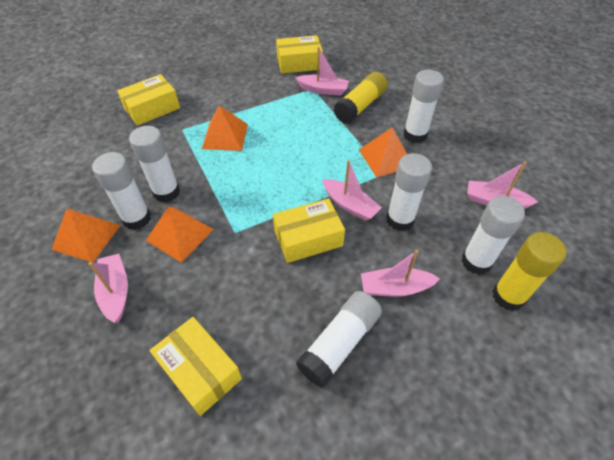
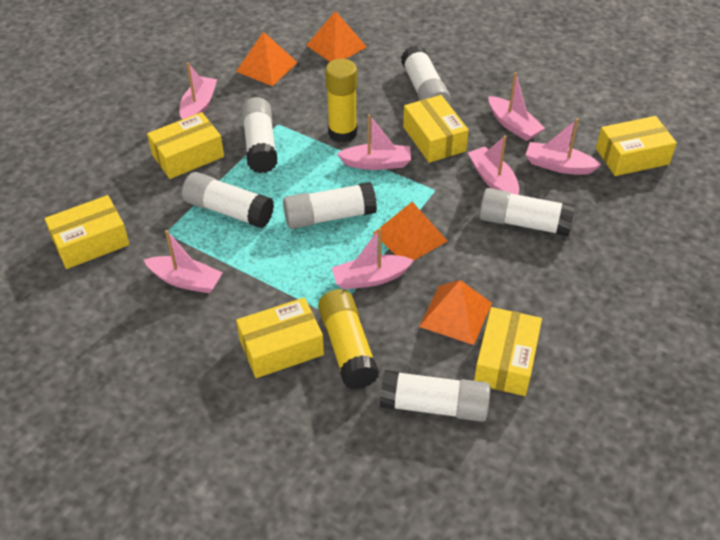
pink boat: [89,254,128,323] [295,47,349,96] [322,160,382,221] [361,250,440,297] [467,162,538,209] = 5 -> [144,230,223,293] [180,62,217,119] [332,228,414,289] [337,114,411,170] [468,135,519,195] [489,72,545,141] [526,118,601,175] = 7
yellow box: [117,74,180,126] [150,317,242,416] [273,198,345,263] [276,35,323,74] = 4 -> [45,195,130,269] [147,112,224,179] [236,298,324,378] [403,95,469,163] [474,307,542,396] [596,116,677,176] = 6

